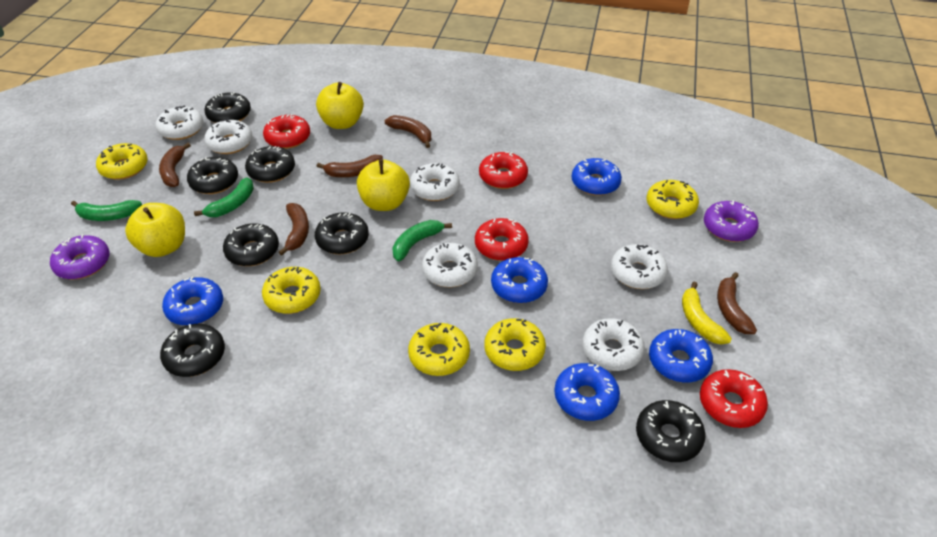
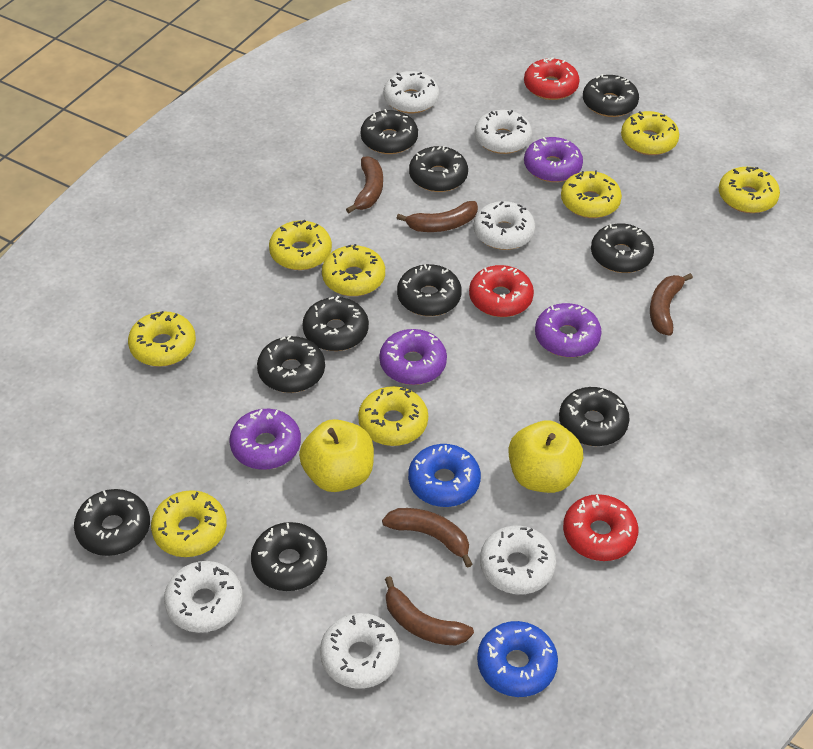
black donut: [160,324,225,377] [187,157,238,194] [205,92,251,123] [223,223,279,266] [245,146,295,183] [315,212,369,254] [636,400,706,462] = 7 -> [74,489,150,556] [251,522,327,591] [257,335,325,393] [302,296,369,351] [361,109,418,154] [397,264,462,316] [409,146,468,192] [559,387,629,446] [583,74,639,117] [591,223,654,273] = 10
blue donut: [162,277,223,326] [491,257,548,303] [554,363,620,421] [572,158,622,196] [649,329,713,383] = 5 -> [408,444,481,507] [477,621,558,697] = 2
green banana: [71,200,142,221] [194,178,254,217] [392,220,452,262] = 3 -> none = 0
purple donut: [50,235,110,280] [704,200,759,242] = 2 -> [229,409,301,470] [379,329,447,385] [524,137,583,182] [535,303,602,357] = 4
red donut: [263,114,310,149] [475,218,529,261] [479,152,528,189] [700,369,768,428] = 4 -> [469,265,534,317] [524,57,580,100] [563,494,638,561] = 3
yellow apple: [125,203,185,257] [316,82,364,129] [357,159,410,211] = 3 -> [299,419,374,492] [508,420,583,493] = 2
yellow banana: [682,282,732,345] = 1 -> none = 0
yellow donut: [96,143,148,180] [262,267,321,314] [408,323,470,376] [484,318,546,371] [647,180,699,219] = 5 -> [128,311,196,367] [151,490,227,557] [269,220,332,270] [322,244,385,296] [358,386,428,446] [561,171,622,218] [621,111,679,155] [719,167,780,213] = 8

